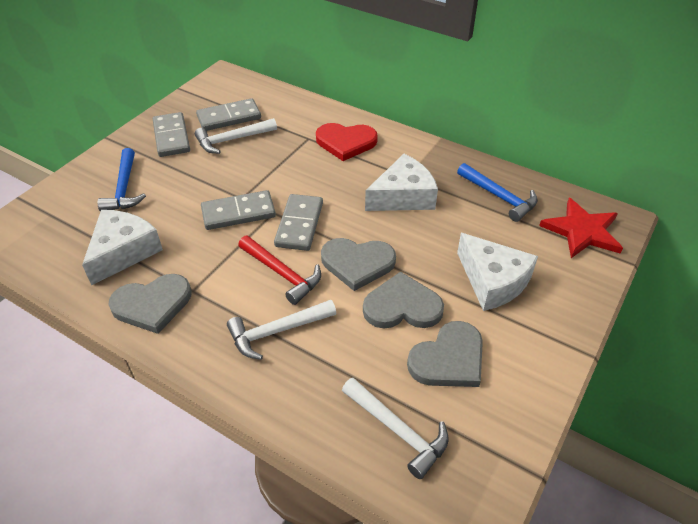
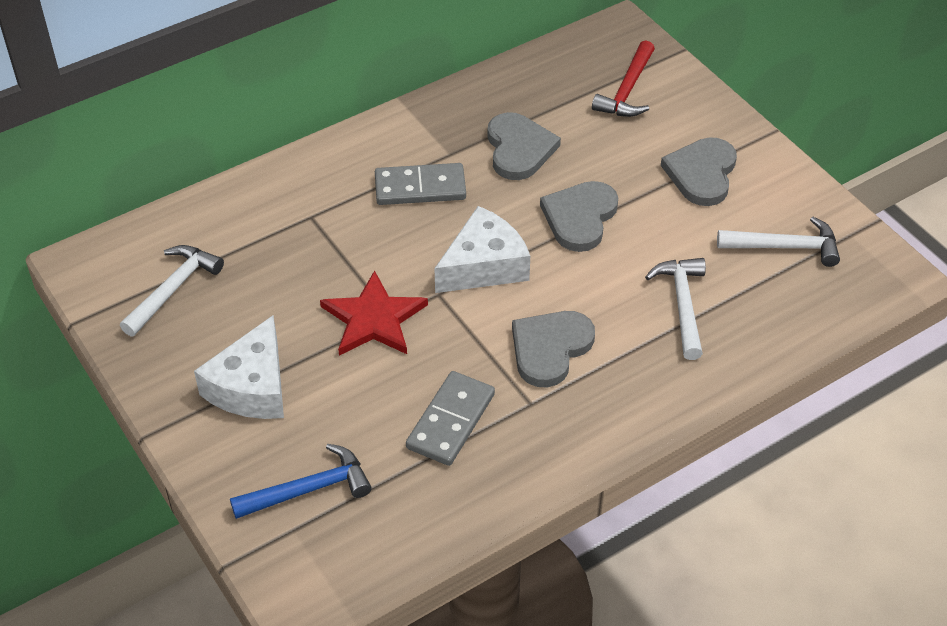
blue hammer: [98,148,146,212] [457,163,538,222] = 2 -> [230,444,372,519] = 1
grey domino: [153,112,190,157] [196,98,261,131] [201,190,276,230] [274,194,323,251] = 4 -> [375,163,466,205] [406,371,495,466] = 2
red heart: [316,123,378,161] = 1 -> none = 0
white cheese: [82,210,163,285] [365,154,438,211] [457,233,538,311] = 3 -> [194,316,284,419] [434,206,530,293] = 2

